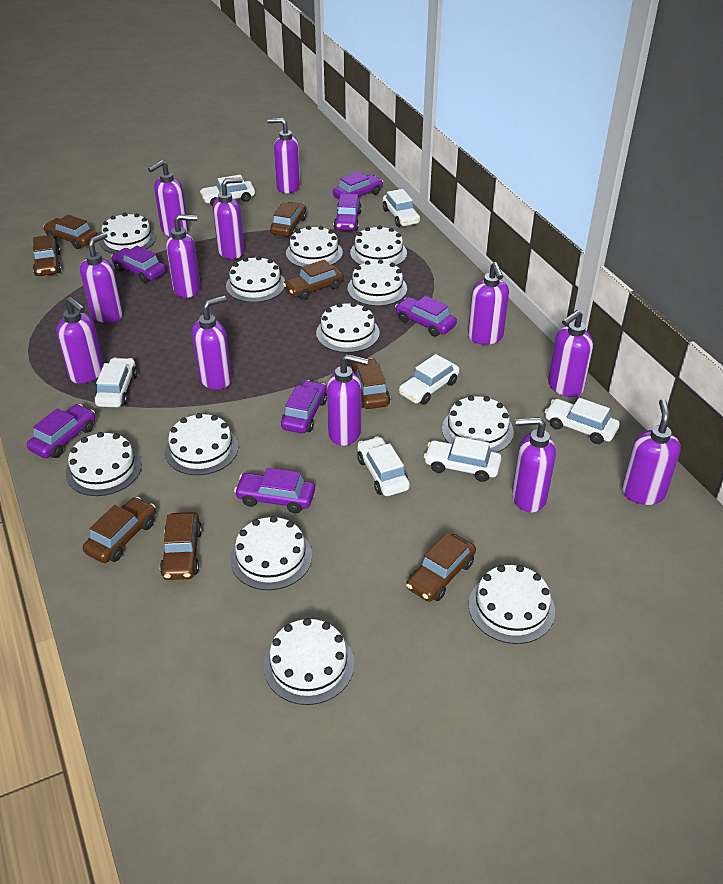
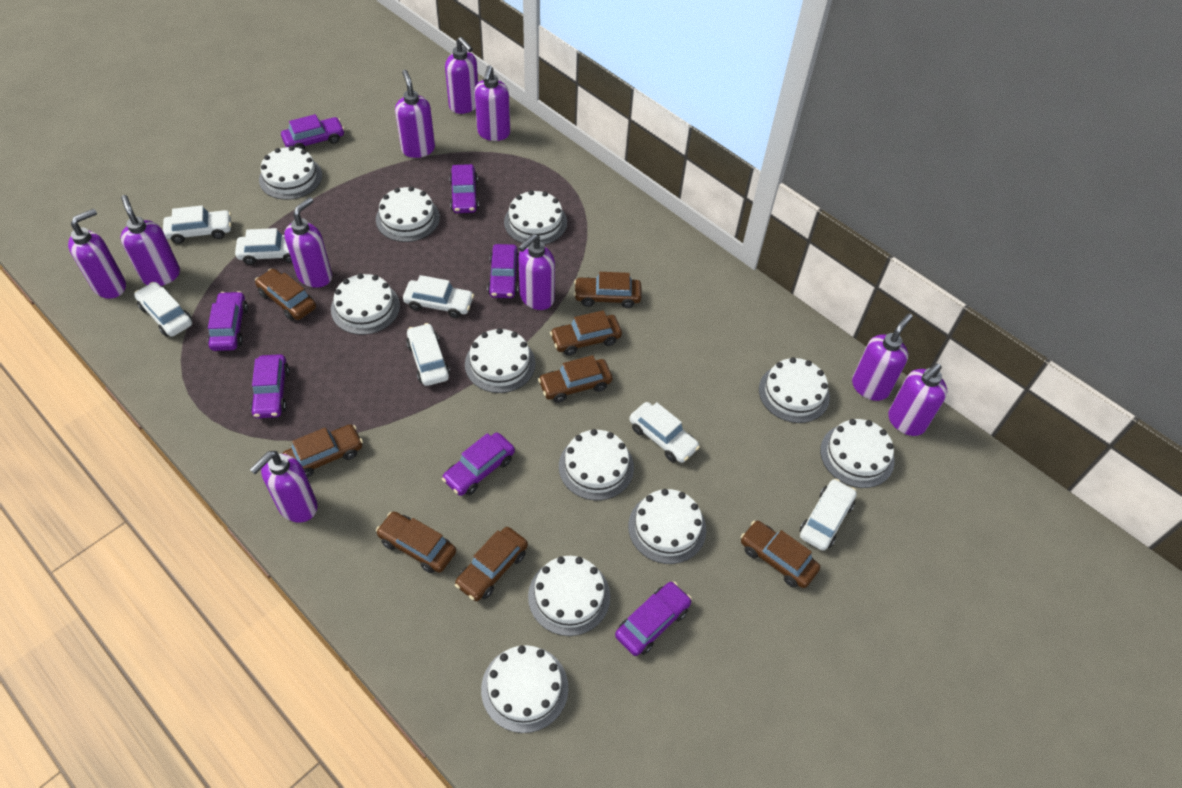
purple soap dispenser: [56,297,104,384] [80,232,123,323] [148,160,188,236] [166,214,200,298] [192,296,232,390] [213,177,244,259] [268,118,300,193] [327,354,368,446] [468,262,509,345] [512,417,556,512] [548,310,593,397] [622,399,681,505] = 12 -> [68,209,126,299] [120,195,180,286] [250,451,318,522] [284,197,332,288] [395,70,435,158] [445,37,478,114] [474,65,510,141] [518,234,555,310] [852,313,913,401] [888,363,947,436] = 10
white cake: [66,432,142,496] [99,213,156,254] [165,413,238,475] [226,256,285,302] [230,516,312,590] [264,618,354,705] [286,226,343,267] [316,302,380,353] [348,259,407,306] [350,225,407,266] [442,395,514,453] [468,565,555,644] = 12 -> [259,146,322,200] [331,273,400,335] [376,186,440,242] [465,328,536,393] [481,645,568,733] [504,190,567,245] [528,556,610,636] [559,429,634,500] [628,489,706,564] [759,357,830,423] [820,419,895,488] = 11

